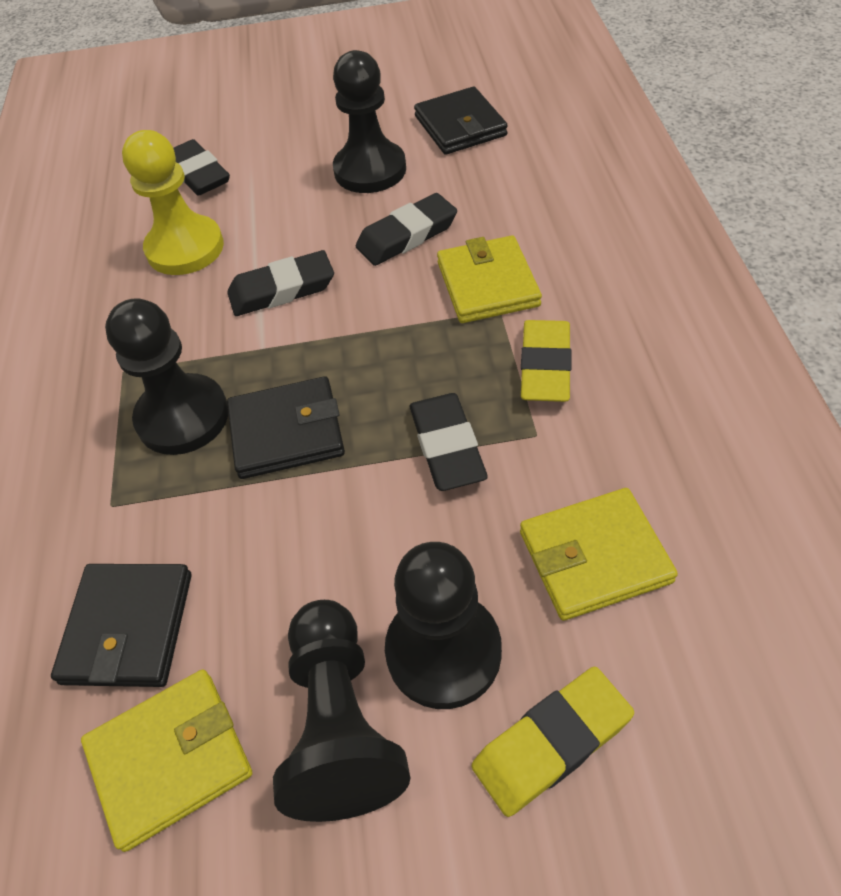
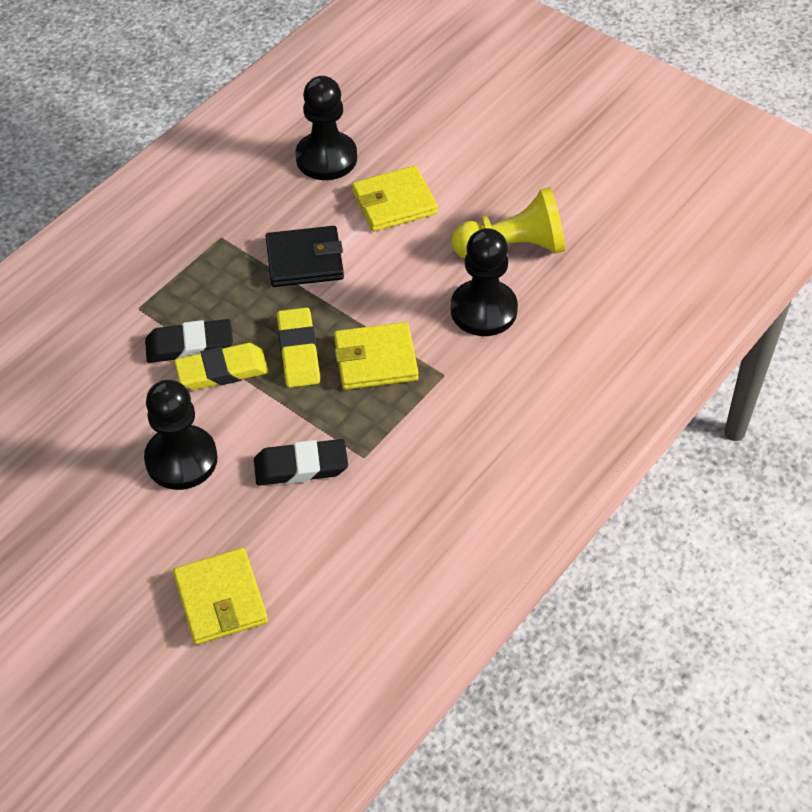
black eraser: [173,139,230,196] [227,250,334,316] [356,193,457,266] [410,393,488,491] = 4 -> [145,319,233,363] [254,439,348,486] = 2
black pawn: [105,298,228,455] [273,600,411,822] [333,50,406,193] [385,542,502,709] = 4 -> [144,380,218,490] [295,76,357,180] [451,228,518,336] = 3
black wallet: [51,564,192,687] [227,376,345,479] [414,87,508,155] = 3 -> [265,226,344,287] = 1

